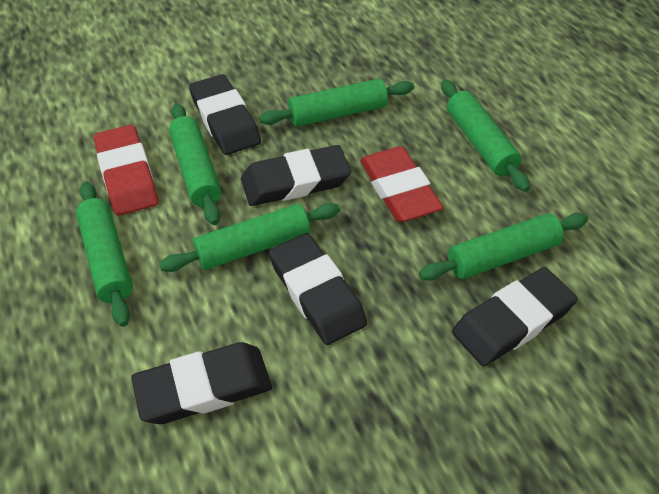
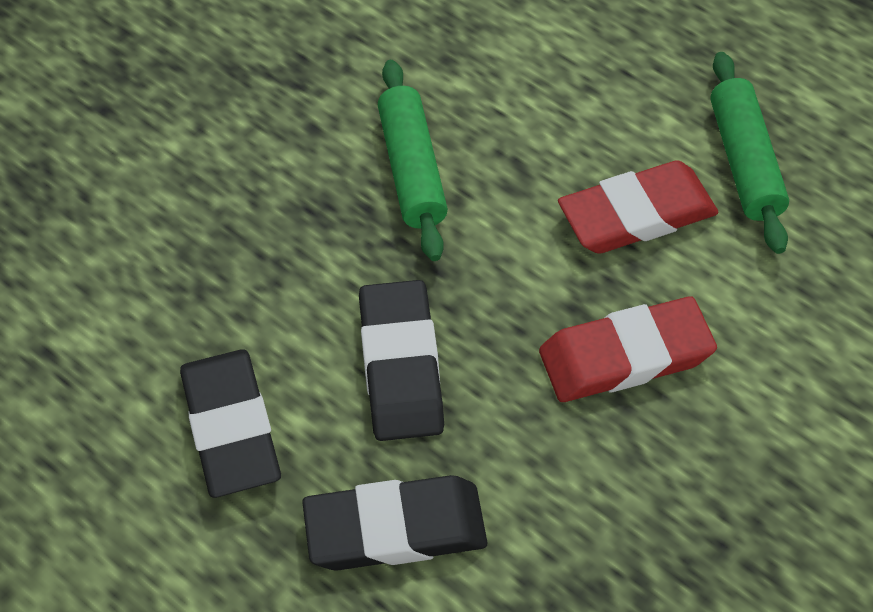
black eraser: [131,342,272,424] [189,74,261,155] [241,145,351,206] [269,233,367,345] [452,267,578,366] = 5 -> [180,349,281,498] [302,475,487,570] [359,280,444,441] = 3
green rolling pin: [76,181,133,327] [159,203,340,272] [169,103,222,225] [259,79,414,127] [419,213,588,281] [441,80,530,192] = 6 -> [378,60,448,261] [710,52,789,254] = 2

